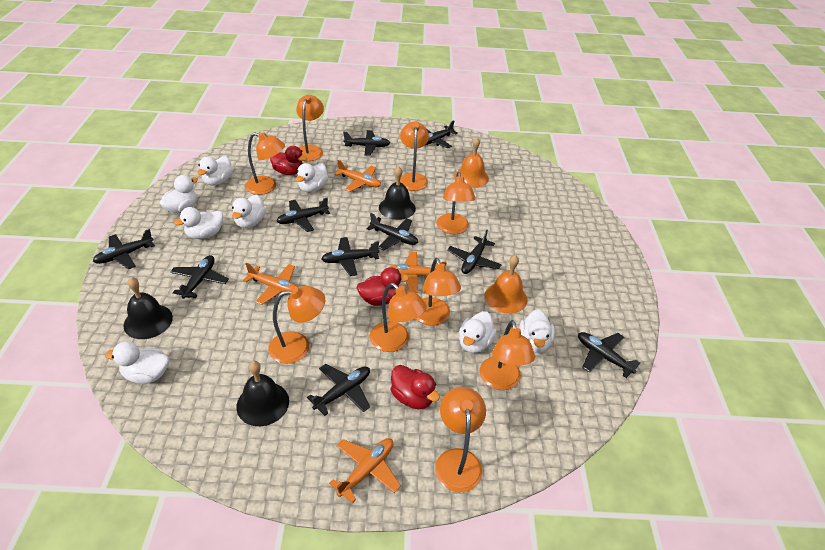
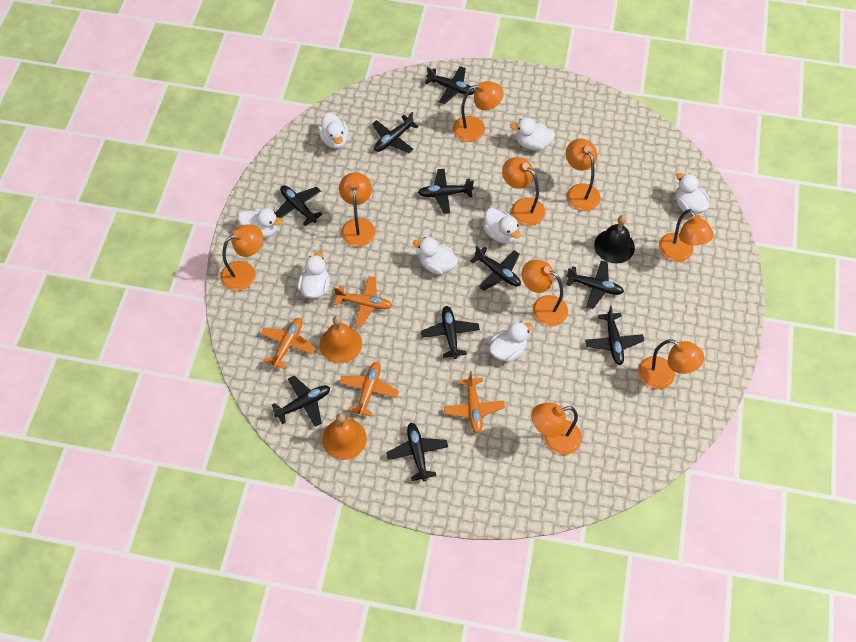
black bell: [124,277,173,339] [236,361,289,426] [379,166,416,220] = 3 -> [594,215,635,263] = 1
red duck: [270,146,307,175] [357,267,409,306] [391,365,440,409] = 3 -> none = 0

